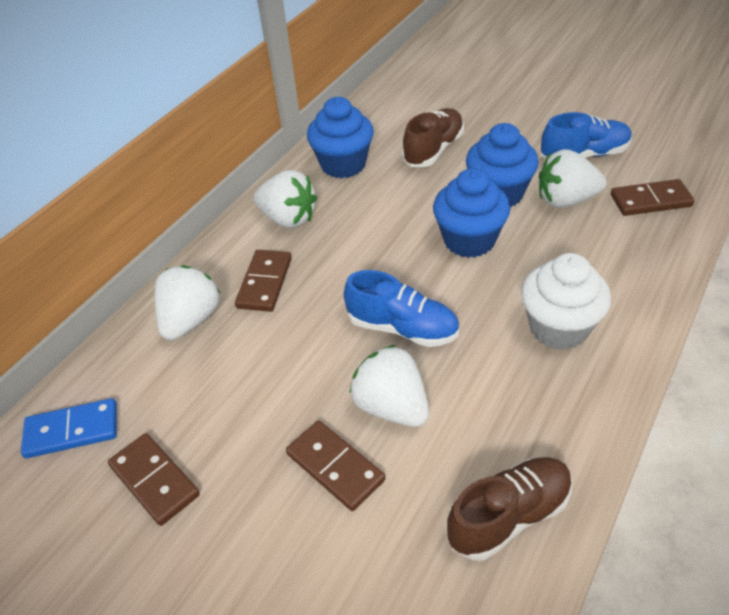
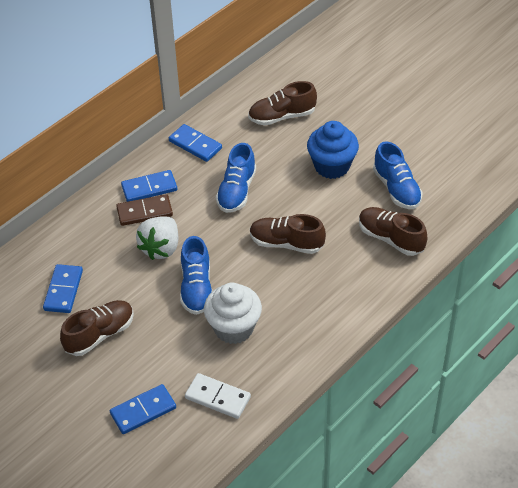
blue cupcake: [307,97,374,178] [433,168,510,258] [466,123,539,208] = 3 -> [307,121,359,179] = 1
blue domino: [21,398,117,458] = 1 -> [43,264,83,313] [110,384,176,434] [121,170,177,202] [169,124,222,162] = 4
blue shoe: [344,270,459,347] [541,112,632,159] = 2 -> [180,236,212,315] [216,143,256,213] [373,141,423,209] = 3
brown domino: [108,433,200,526] [235,250,292,312] [286,421,385,511] [611,179,695,216] = 4 -> [116,194,173,226] = 1
brown shoe: [402,108,464,167] [447,457,572,561] = 2 -> [60,300,134,356] [248,81,317,126] [250,214,326,254] [359,207,428,256] = 4
white domino: none = 0 -> [185,373,251,419] = 1
white strawberry: [155,265,220,340] [253,170,317,228] [349,345,429,427] [539,149,606,208] = 4 -> [136,216,178,260] = 1

